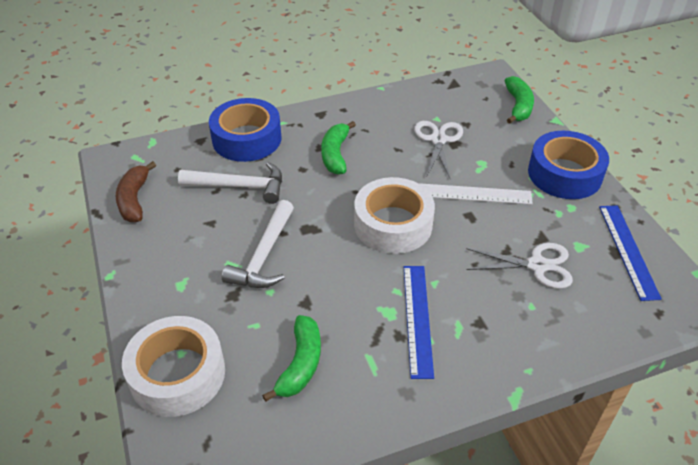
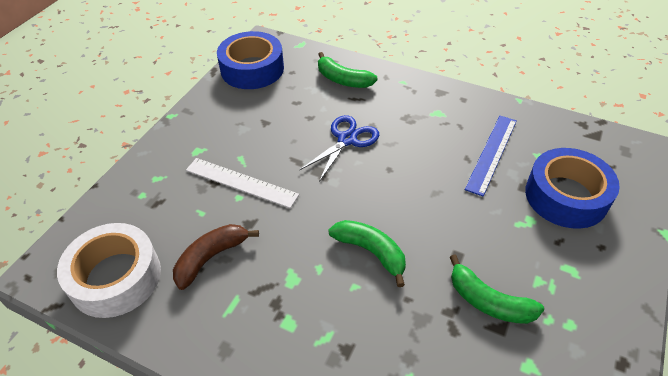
blue ruler: [404,266,434,379] [599,205,662,301] = 2 -> [465,116,517,197] = 1
blue scissors: none = 0 -> [299,115,379,182] = 1
white hammer: [178,162,282,204] [222,200,294,288] = 2 -> none = 0
white scissors: [414,121,463,180] [466,243,573,289] = 2 -> none = 0
white tape: [122,316,225,417] [354,177,435,254] = 2 -> [57,223,161,318] = 1

